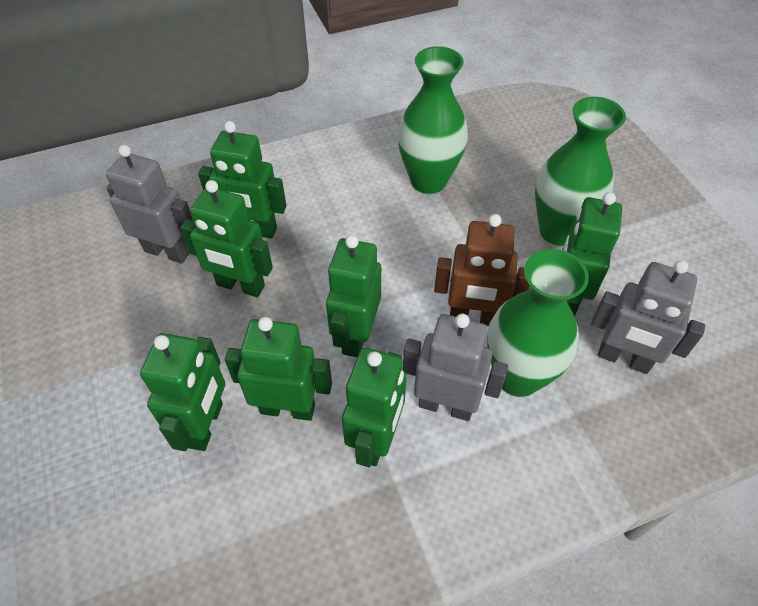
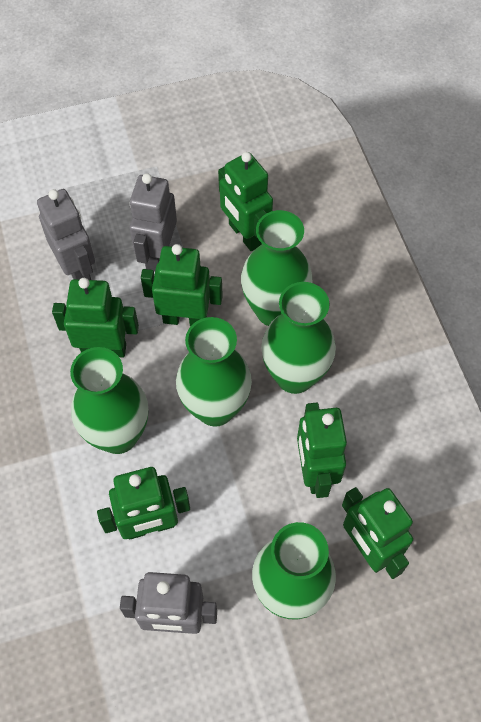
brown robot: [434,214,530,326] = 1 -> none = 0
green robot: [140,333,225,451] [181,180,273,297] [198,121,286,239] [225,317,332,421] [326,235,381,357] [342,348,407,467] [562,192,622,316] = 7 -> [52,278,139,357] [97,467,190,540] [141,244,223,326] [218,152,273,251] [297,403,347,498] [342,487,413,579] = 6
green vase: [398,46,468,194] [487,249,589,397] [535,97,626,246] = 3 -> [70,347,148,454] [176,317,252,427] [241,210,312,326] [252,522,336,619] [261,282,336,394] = 5

